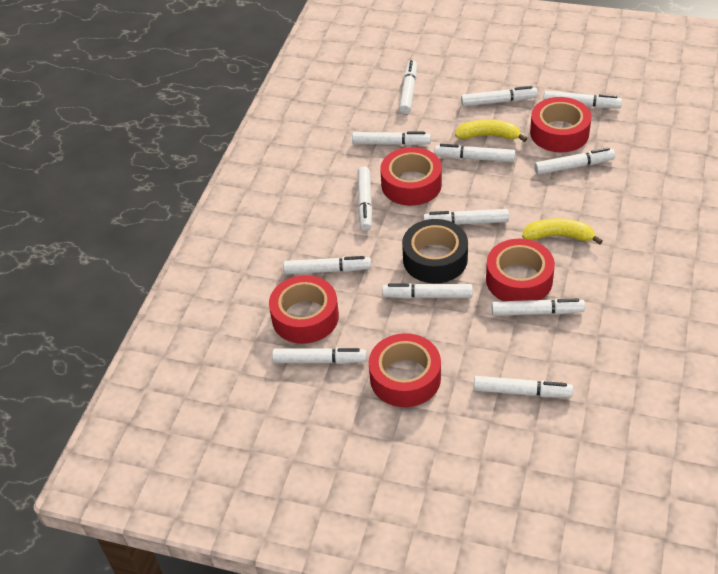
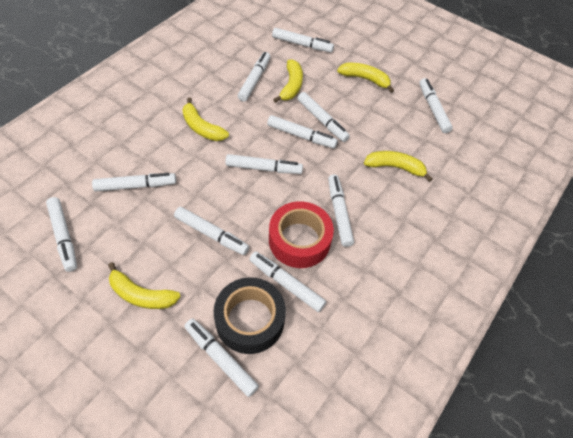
red tape: [269,275,339,344] [369,333,441,407] [380,147,442,206] [486,239,555,301] [530,97,592,152] = 5 -> [269,201,334,268] = 1
white marker: [272,348,367,364] [283,256,371,274] [352,131,431,146] [357,166,372,231] [382,283,473,299] [399,60,417,114] [423,209,509,225] [434,144,515,162] [461,86,538,106] [474,376,573,397] [492,298,585,316] [534,148,615,175] [543,91,622,108] = 13 -> [46,197,77,272] [92,173,176,191] [174,207,249,255] [184,318,259,397] [225,154,303,174] [238,52,270,102] [249,252,326,312] [267,115,338,148] [272,28,334,52] [298,92,350,142] [328,174,354,247] [419,78,453,133] = 12
yellow banana: [455,119,527,142] [522,218,603,245] = 2 -> [108,262,181,309] [182,98,229,141] [273,59,303,103] [337,63,394,93] [364,151,433,182] = 5

